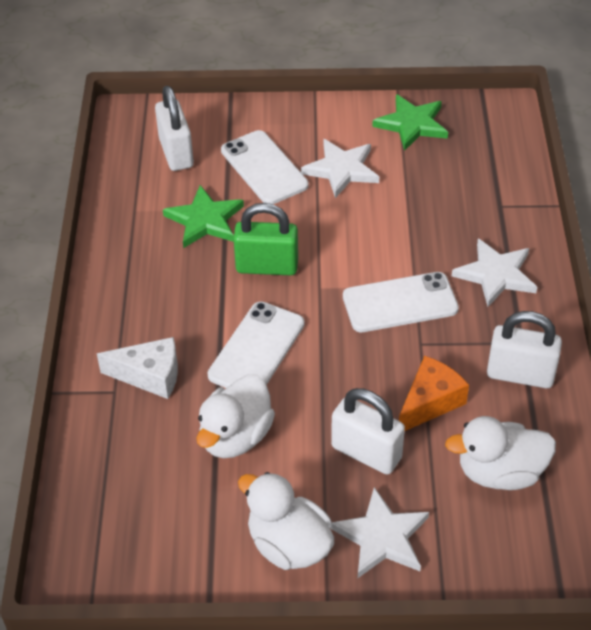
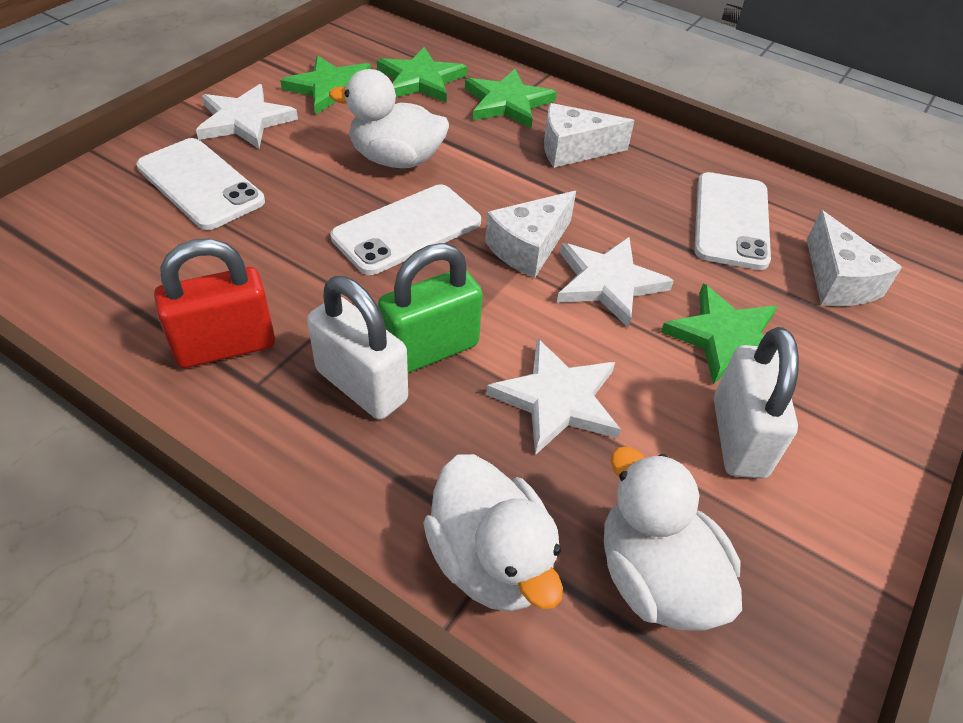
green star: [163,185,244,248] [372,94,448,151] = 2 -> [280,55,371,115] [377,47,467,103] [465,69,557,128] [661,284,778,385] = 4
orange cheese: [399,356,469,431] = 1 -> none = 0
red padlock: none = 0 -> [154,239,275,368] = 1
white cheese: [97,337,178,399] = 1 -> [485,191,576,278] [544,103,634,168] [807,210,902,306] = 3
white padlock: [155,86,194,171] [331,388,405,475] [487,311,562,388] = 3 -> [307,276,408,420] [714,327,799,479] = 2

